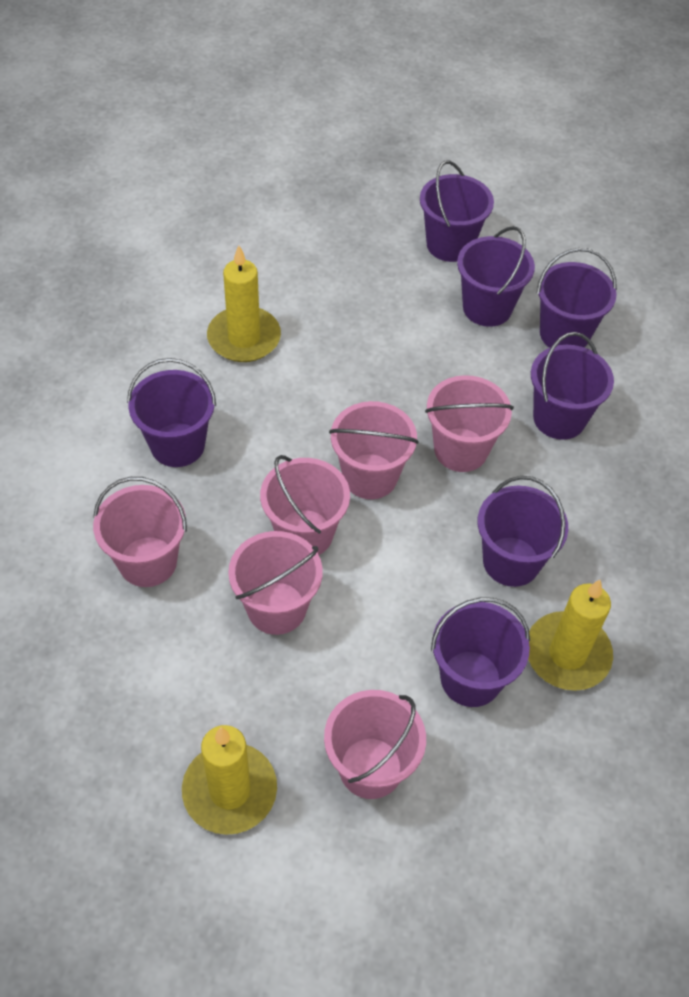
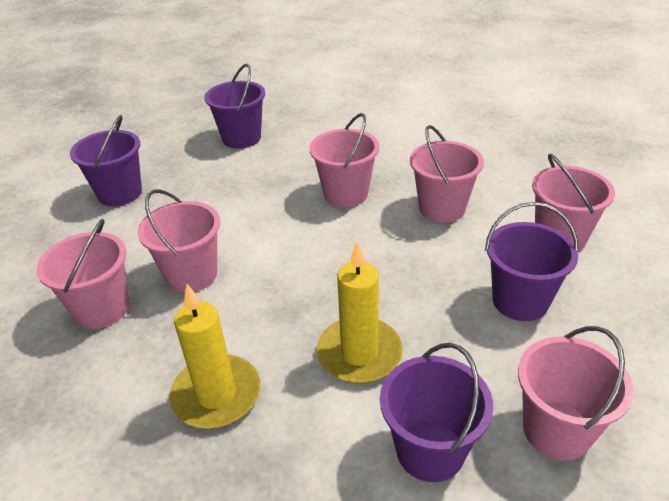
purple bucket: [127,358,216,467] [420,161,494,262] [431,597,530,707] [457,226,535,327] [478,476,568,587] [531,332,614,440] [537,248,617,348] = 7 -> [70,115,142,206] [204,64,265,148] [380,343,493,482] [485,202,579,321] = 4
yellow candle: [182,725,277,835] [207,245,281,362] [528,580,613,691] = 3 -> [170,284,260,429] [317,241,403,383] = 2

